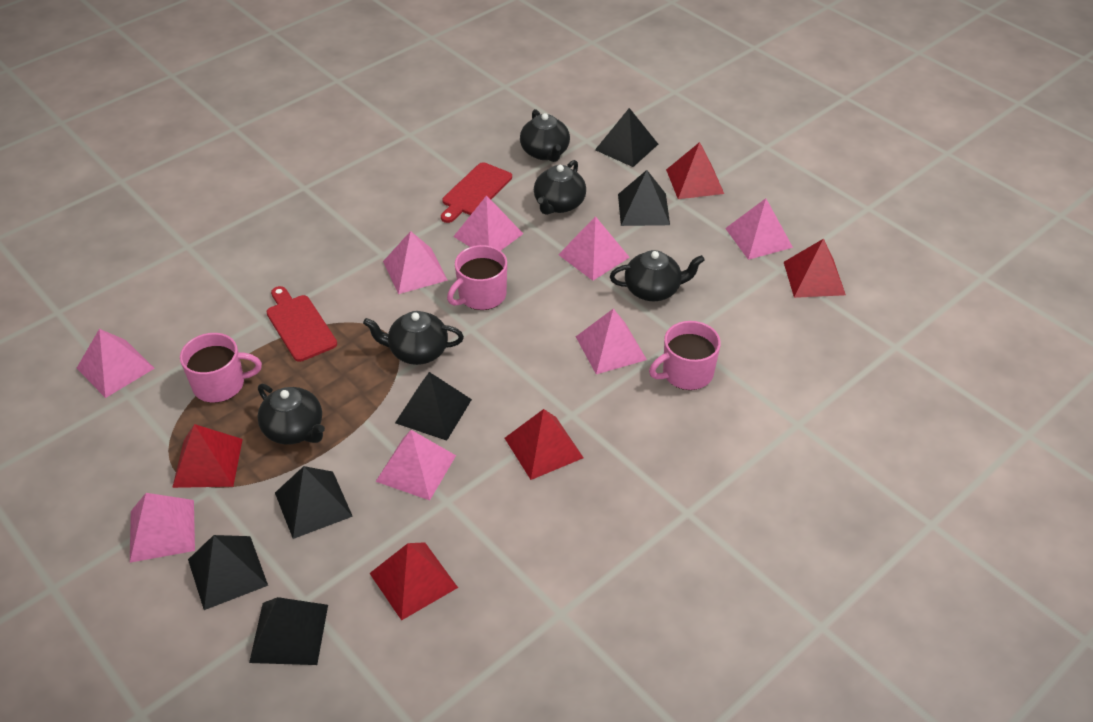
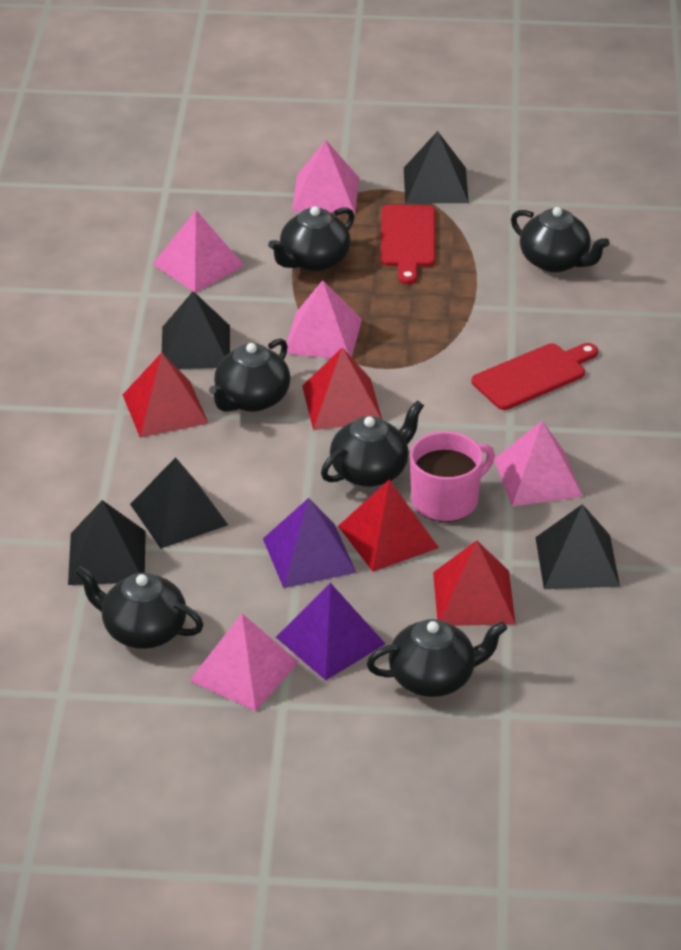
black pyramid: [188,535,268,610] [249,597,328,665] [275,466,353,539] [395,372,472,441] [595,108,658,167] [618,170,670,226] = 6 -> [68,500,146,585] [130,457,228,549] [162,291,230,369] [404,131,469,204] [535,504,620,589] = 5
black teapot: [257,384,325,445] [363,311,464,365] [520,109,570,162] [534,160,586,215] [610,250,705,301] = 5 -> [75,566,203,649] [209,338,290,412] [268,206,354,272] [321,400,424,487] [367,619,507,697] [511,207,610,273] = 6
pink mug: [180,333,262,403] [447,245,507,310] [649,321,721,390] = 3 -> [410,432,495,522] = 1
pink pyramid: [77,329,155,398] [130,493,195,563] [376,430,456,500] [383,231,448,294] [453,195,523,250] [558,216,630,281] [576,309,647,374] [725,198,793,260] = 8 -> [153,210,244,293] [189,614,299,711] [287,280,362,359] [292,140,359,214] [494,421,583,506] = 5
purple pyramid: none = 0 -> [263,498,357,588] [276,583,385,680] = 2
red pyramid: [172,424,243,488] [369,542,458,621] [505,409,584,480] [666,142,724,199] [784,239,846,298] = 5 -> [123,352,209,438] [302,347,382,430] [338,480,439,572] [433,540,516,626] = 4

